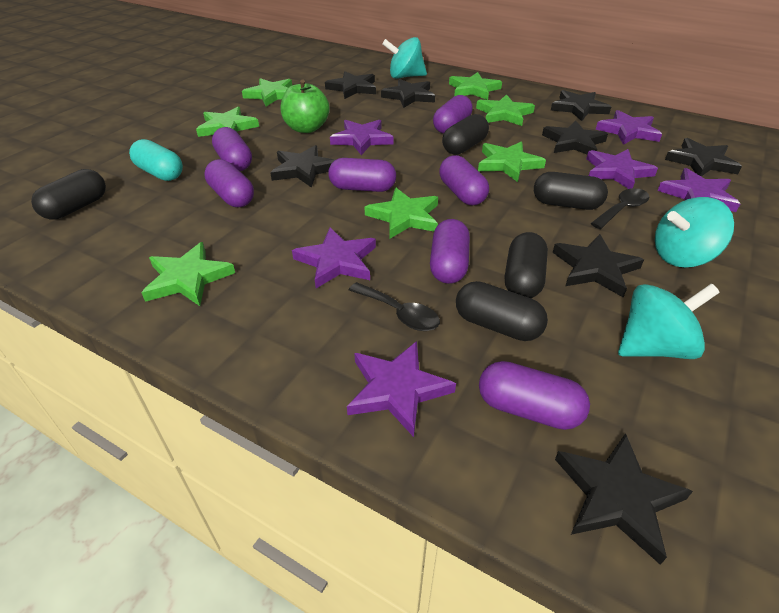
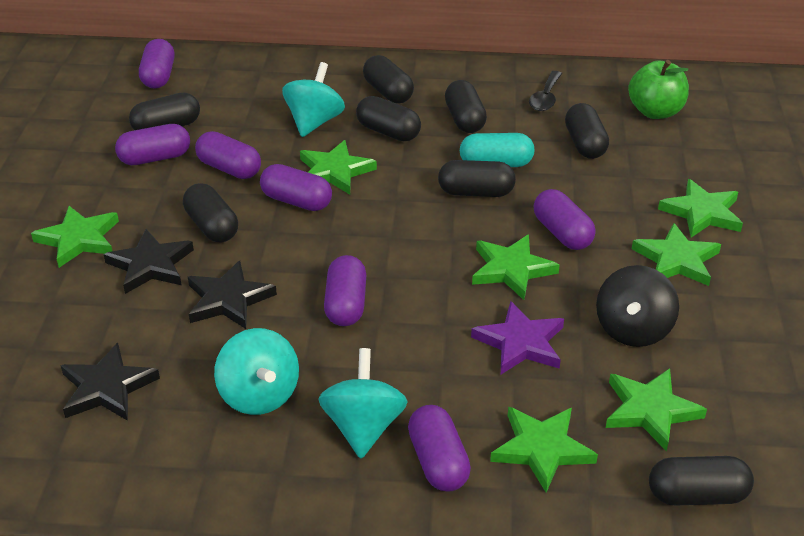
black capsule: [31,169,106,220] [442,114,489,155] [456,281,548,341] [505,232,548,298] [534,172,608,210] = 5 -> [129,93,200,130] [183,183,238,243] [356,96,421,141] [363,55,414,103] [438,160,516,197] [445,80,487,133] [565,103,609,159] [649,456,754,506] = 8
black spinning top: none = 0 -> [596,265,679,347] = 1
black spoon: [349,282,440,331] [591,188,649,229] = 2 -> [529,71,562,111] = 1
black star: [270,145,335,187] [325,71,376,99] [381,79,435,108] [542,121,608,155] [551,90,611,121] [553,234,644,297] [555,433,693,565] [665,138,742,176] = 8 -> [60,343,160,421] [103,229,194,294] [188,261,277,329] = 3
purple star: [292,228,376,288] [330,120,394,155] [347,341,456,437] [586,149,658,189] [596,110,662,145] [657,168,740,212] = 6 -> [471,301,564,374] = 1

